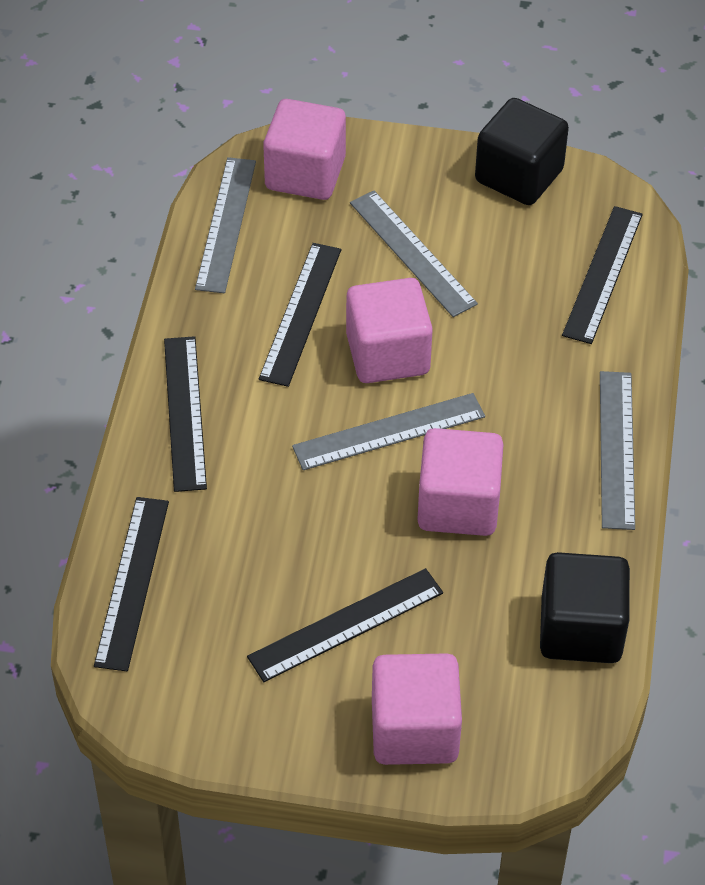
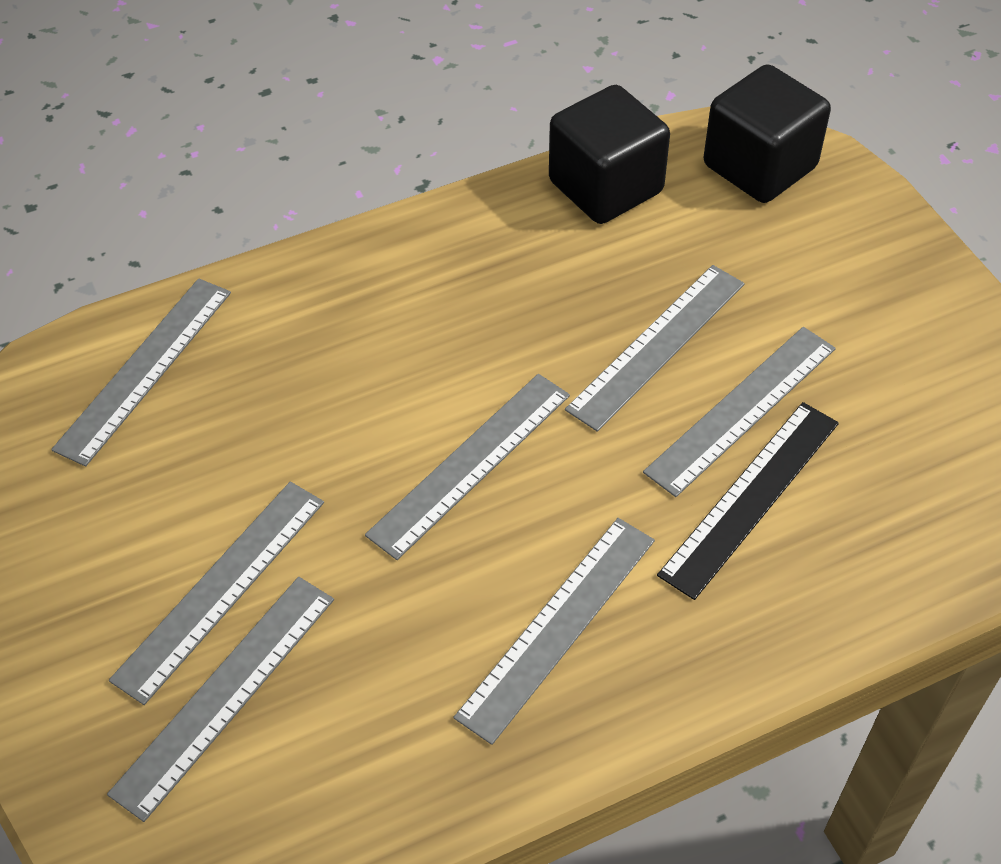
black ruler: [94,497,169,671] [164,336,207,492] [247,568,443,682] [259,243,341,387] [562,206,643,344] = 5 -> [657,402,839,600] = 1
grey ruler: [195,157,256,293] [292,393,485,470] [350,191,478,317] [600,371,635,530] = 4 -> [51,278,231,466] [107,577,334,822] [109,482,324,705] [365,374,570,560] [454,518,655,745] [565,265,745,432] [643,327,836,497] = 7
pink cube: [263,99,346,200] [346,278,433,383] [372,653,462,765] [417,428,504,536] = 4 -> none = 0

